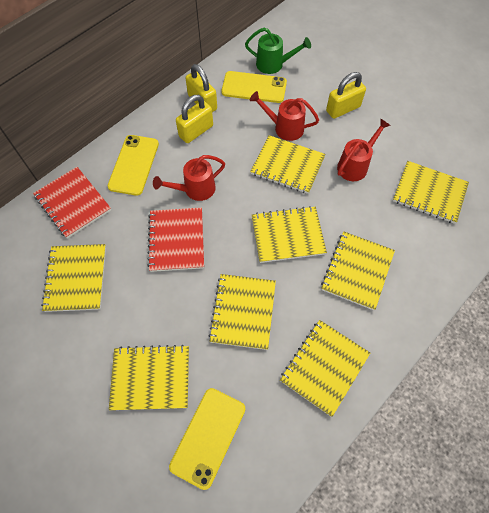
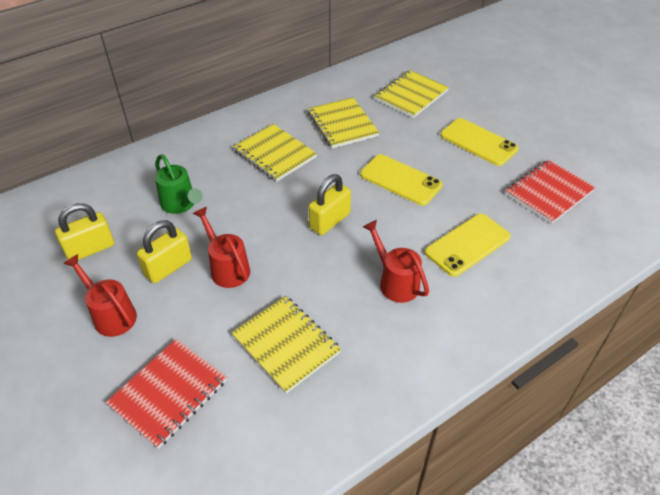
yellow notebook: [41,244,106,312] [109,345,189,410] [208,274,276,350] [250,135,326,194] [252,206,327,263] [280,320,370,417] [321,232,395,310] [393,161,469,224] = 8 -> [231,296,341,394] [233,124,317,182] [308,97,379,148] [375,70,449,118] = 4

